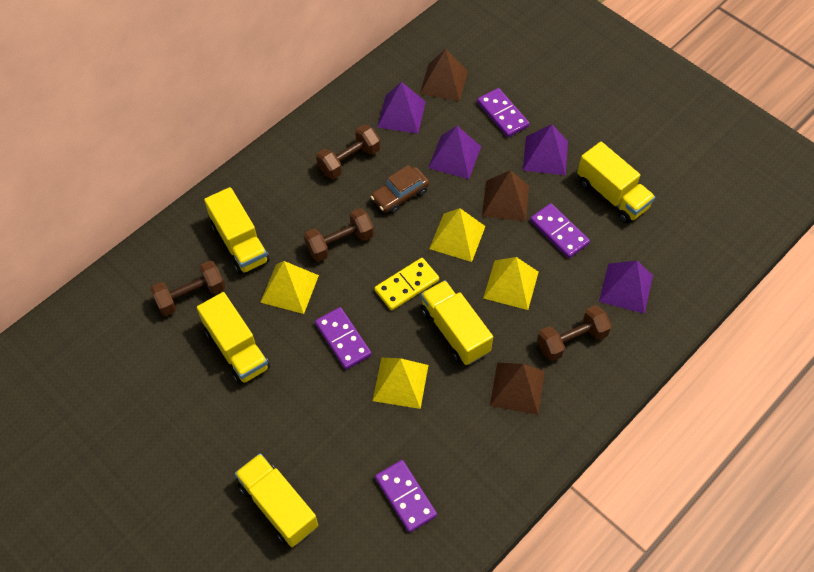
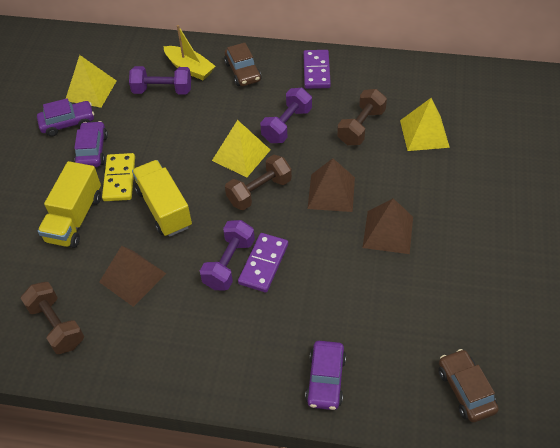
brown car: [371,165,429,214] = 1 -> [224,43,261,86] [438,349,499,422] = 2
brown dumbbell: [150,261,225,316] [304,208,374,262] [316,125,380,179] [537,305,612,361] = 4 -> [21,282,84,354] [225,155,292,210] [337,89,387,145] = 3
purple car: none = 0 -> [37,98,94,137] [74,121,108,167] [305,341,346,410] = 3
purple domino: [315,307,372,370] [375,460,437,533] [477,88,530,137] [530,203,590,258] = 4 -> [238,233,288,292] [303,50,331,89] = 2
purple dumbbell: none = 0 -> [129,66,191,95] [200,220,255,290] [260,88,312,143] = 3
purple pyramid: [377,82,426,134] [428,126,481,179] [523,124,568,175] [599,260,653,314] = 4 -> none = 0
yellow boat: none = 0 -> [163,25,216,80] = 1
yellow pyramid: [260,261,319,314] [373,358,428,409] [429,208,486,262] [483,257,539,310] = 4 -> [66,55,116,108] [212,120,270,177] [400,98,450,151] = 3
yellow truck: [197,292,270,385] [204,187,270,274] [235,453,318,547] [420,280,493,365] [577,142,655,223] = 5 -> [38,161,101,248] [132,160,192,237] = 2

